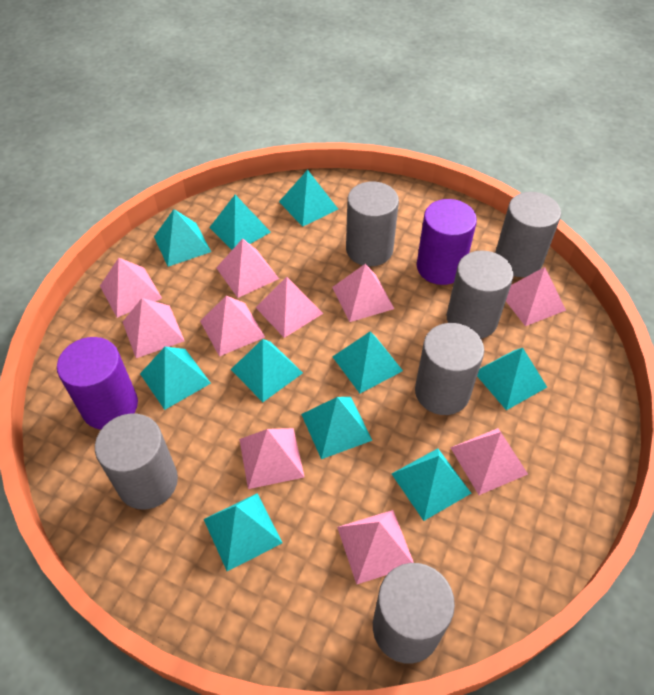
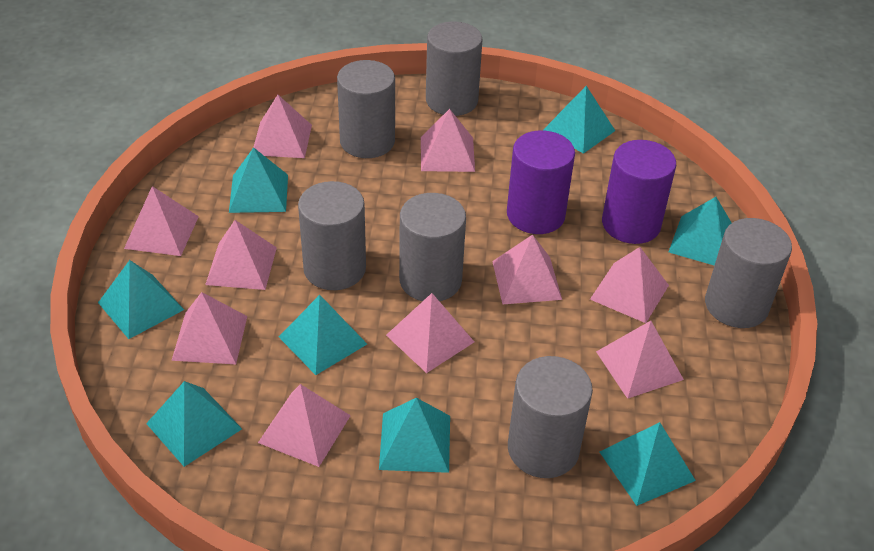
turquoise pyramid: [140,347,211,410] [154,209,211,267] [204,493,283,571] [209,195,271,250] [231,339,303,402] [279,170,338,227] [301,397,373,459] [333,331,403,393] [392,448,471,521] [477,348,547,410] = 10 -> [98,260,184,339] [146,381,242,467] [229,147,288,213] [279,295,367,375] [379,398,450,473] [543,86,615,154] [600,422,696,506] [669,197,732,265] = 8

